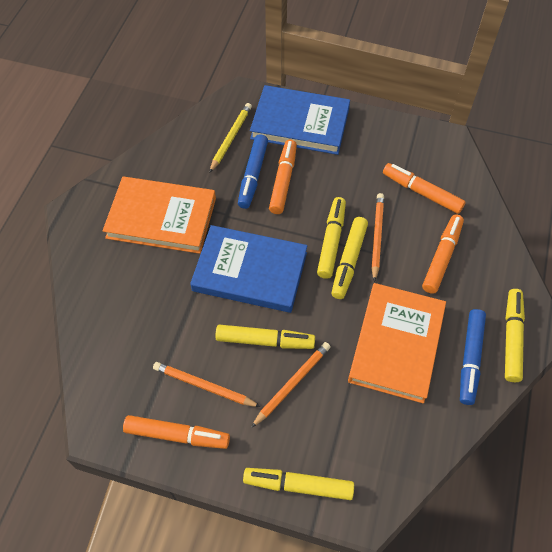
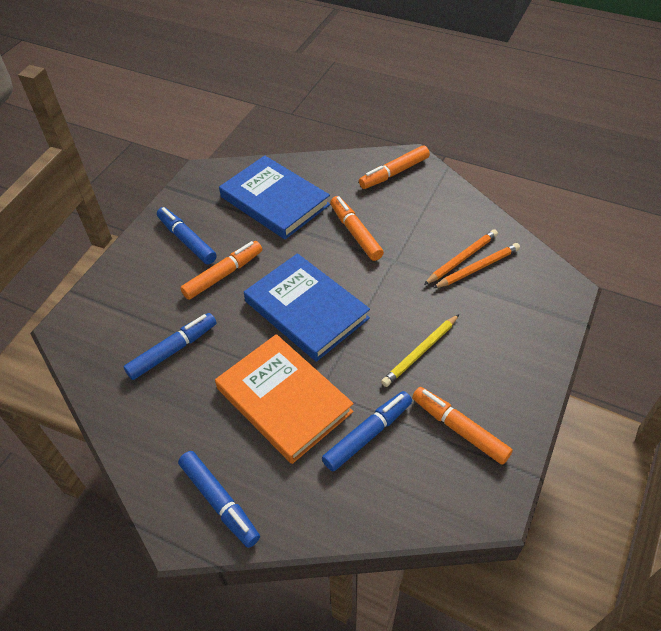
blue marker: [238,134,268,209] [460,309,486,405] = 2 -> [124,313,217,380] [157,207,217,265] [178,451,260,548] [322,391,412,471] = 4
orange book: [103,177,216,254] [348,283,446,403] = 2 -> [215,334,354,464] = 1
orange pencil: [153,362,261,407] [251,342,330,428] [371,193,384,282] = 3 -> [424,229,498,285] [433,243,520,288] = 2
yellow marker: [215,324,315,349] [243,468,354,500] [317,197,346,279] [332,217,368,299] [505,289,525,382] = 5 -> none = 0

